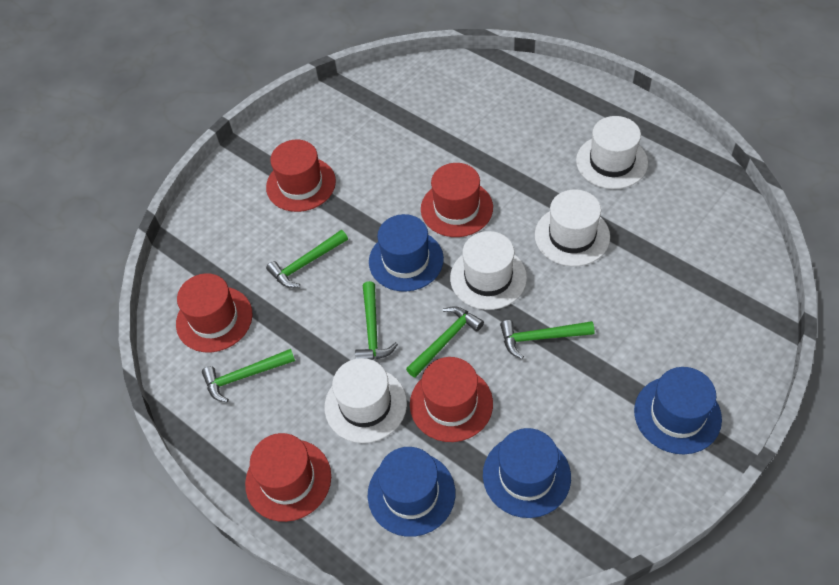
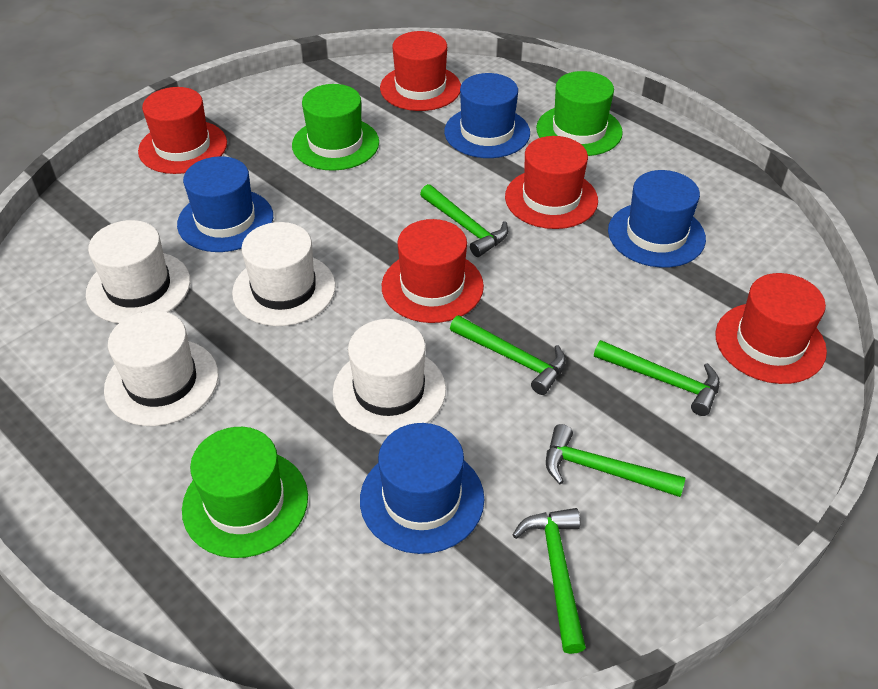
green hat: none = 0 -> [182,427,308,558] [292,84,379,171] [536,71,623,156] = 3

